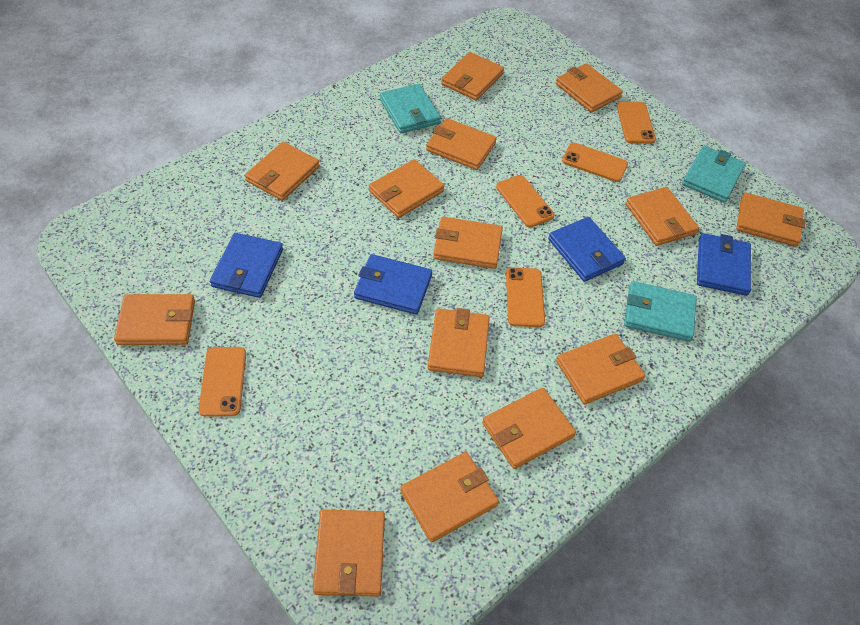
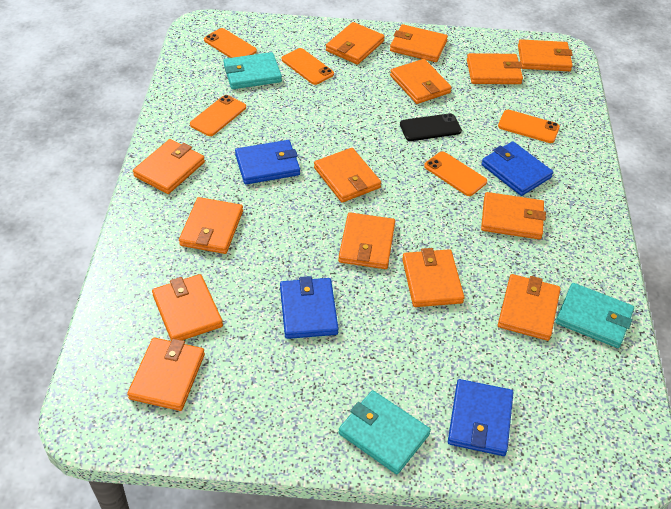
black phone: none = 0 -> [400,113,462,141] = 1

